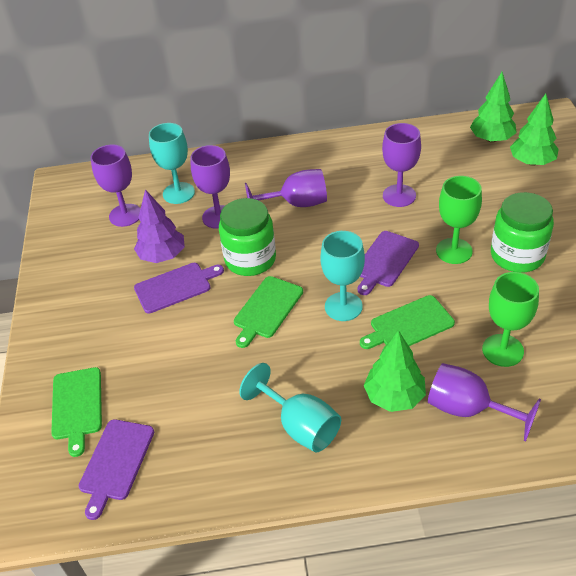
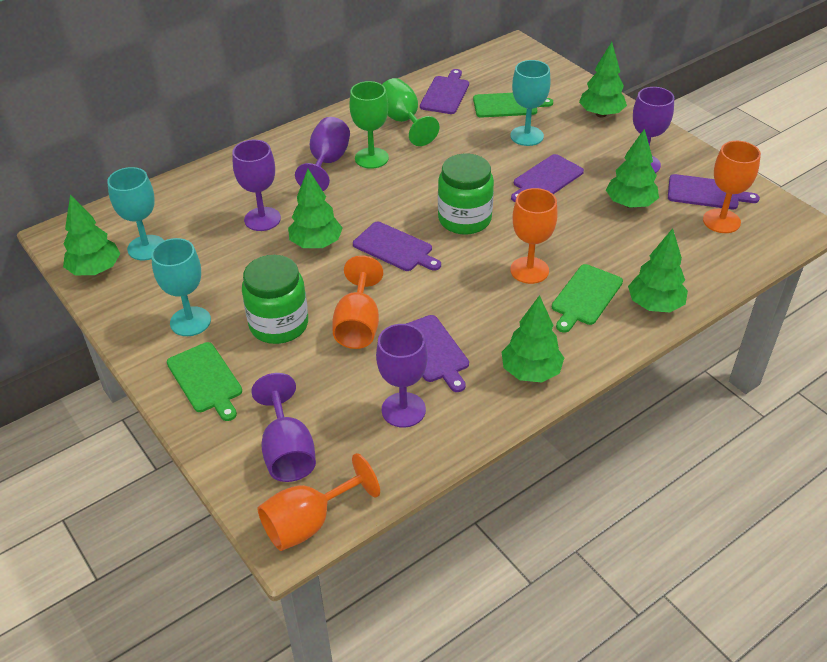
green tree: [363,330,426,412] [470,72,517,143] [510,94,559,166] = 3 -> [63,194,120,275] [288,169,343,248] [502,295,564,382] [579,42,627,117] [606,129,659,208] [628,228,688,312] = 6
orange goblet: none = 0 -> [258,453,380,551] [333,255,383,349] [510,188,558,284] [703,141,761,233] = 4
purple cutting board: [79,419,154,520] [134,263,224,314] [358,231,419,295] = 3 -> [353,222,441,271] [406,315,469,392] [420,69,469,114] [511,154,584,202] [668,174,760,209] = 5
purple tree: [134,189,185,263] = 1 -> none = 0

